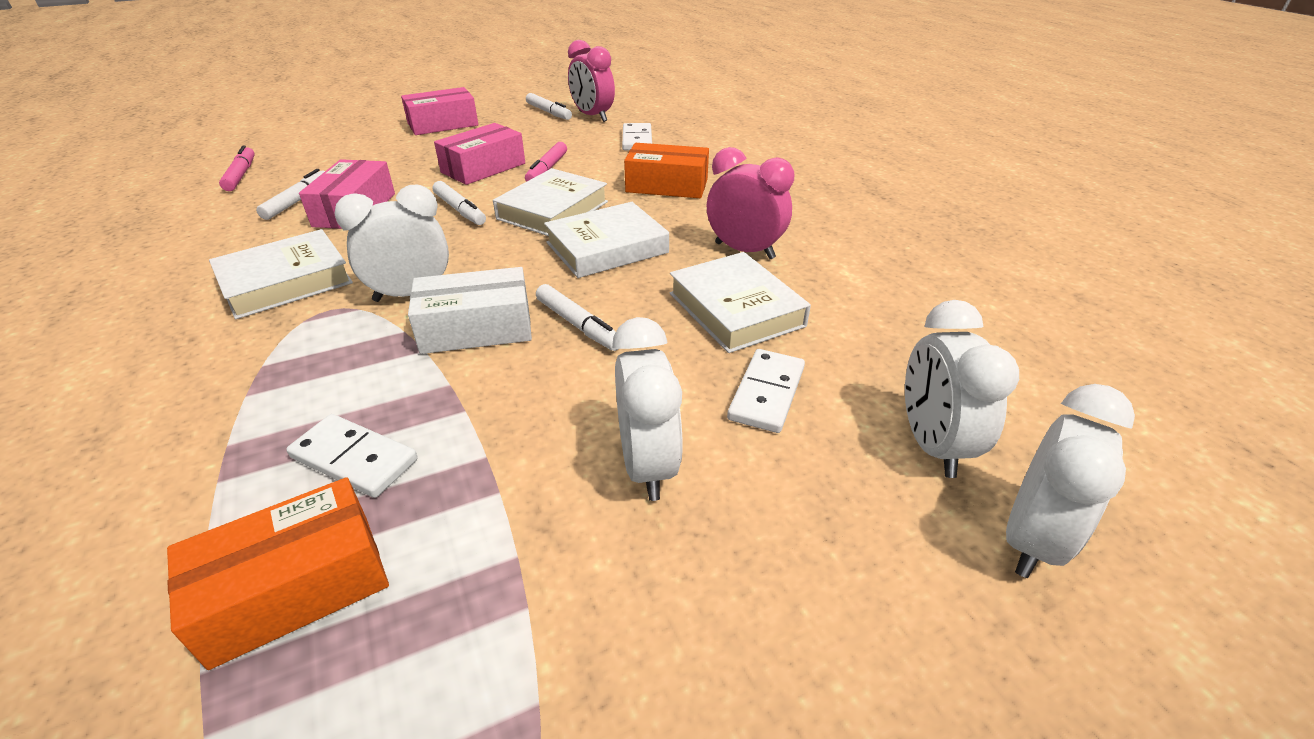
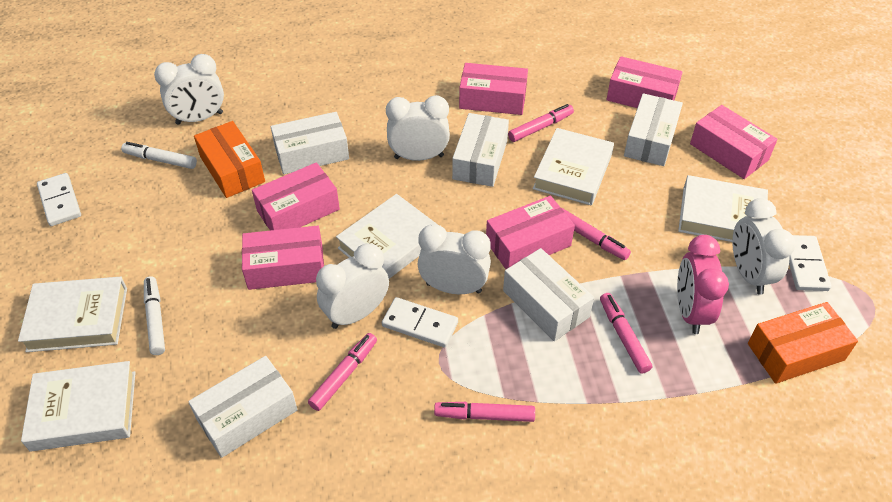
pink box: [299,159,395,229] [401,87,479,135] [434,123,525,185] = 3 -> [242,226,324,290] [252,162,340,230] [459,63,528,115] [486,196,575,269] [607,56,682,108] [690,105,777,179] = 6
pink clock: [568,40,615,122] [707,147,794,259] = 2 -> [677,235,729,334] = 1
pink marker: [219,145,255,191] [525,142,567,182] = 2 -> [308,333,377,411] [434,402,535,422] [508,104,574,142] [562,208,631,260] [600,293,652,374] = 5
white book: [209,229,353,319] [493,168,608,236] [544,202,669,278] [670,252,811,353] = 4 -> [18,277,127,352] [21,361,136,452] [336,194,438,279] [533,128,614,206] [678,175,768,242] = 5
white box: [408,267,532,354] = 1 -> [188,356,298,458] [271,112,349,174] [452,113,509,187] [503,248,594,341] [624,93,683,166] = 5
white clock: [334,184,449,302] [612,317,683,501] [905,300,1019,478] [1006,384,1135,578] = 4 -> [154,54,224,125] [316,243,389,329] [386,95,450,161] [417,224,491,294] [732,198,795,295] = 5
white marker: [256,169,325,220] [433,181,486,225] [526,93,572,120] [536,284,618,351] = 4 -> [121,142,197,169] [144,276,165,355] = 2

